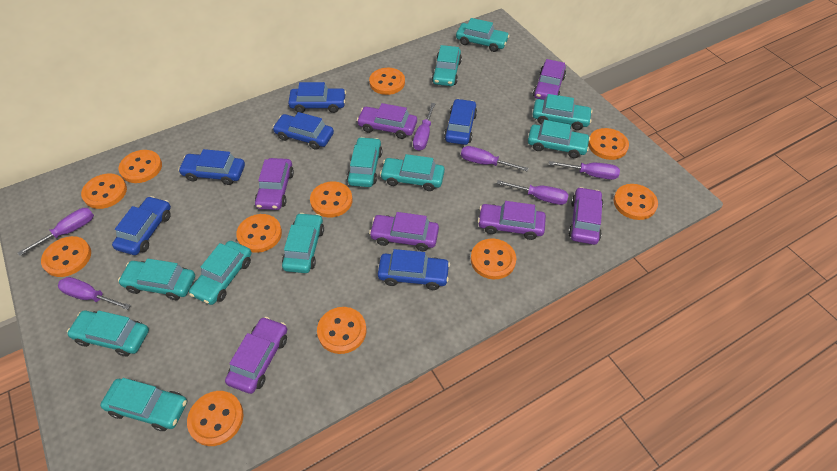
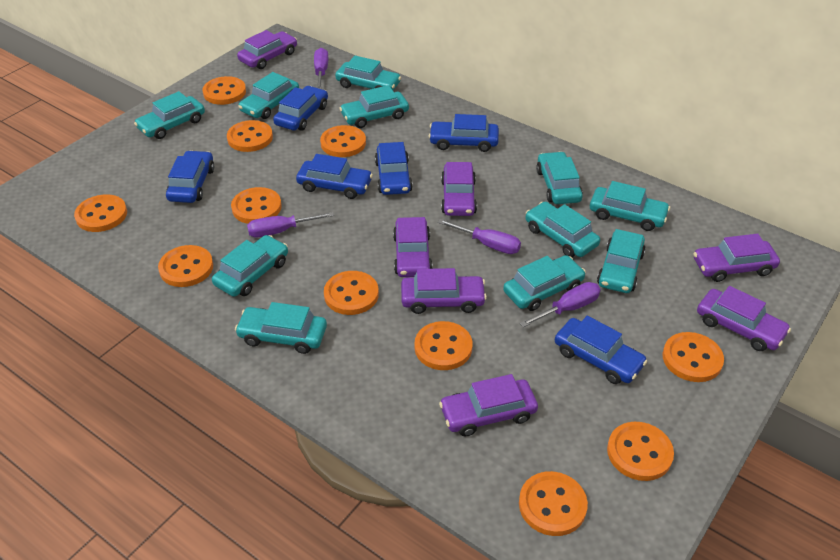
purple screwdriver: [18,208,94,256] [58,277,131,310] [413,103,435,151] [461,146,528,171] [497,180,569,205] [549,161,620,180] = 6 -> [247,212,334,237] [314,48,328,89] [438,219,521,254] [520,282,601,327] = 4

